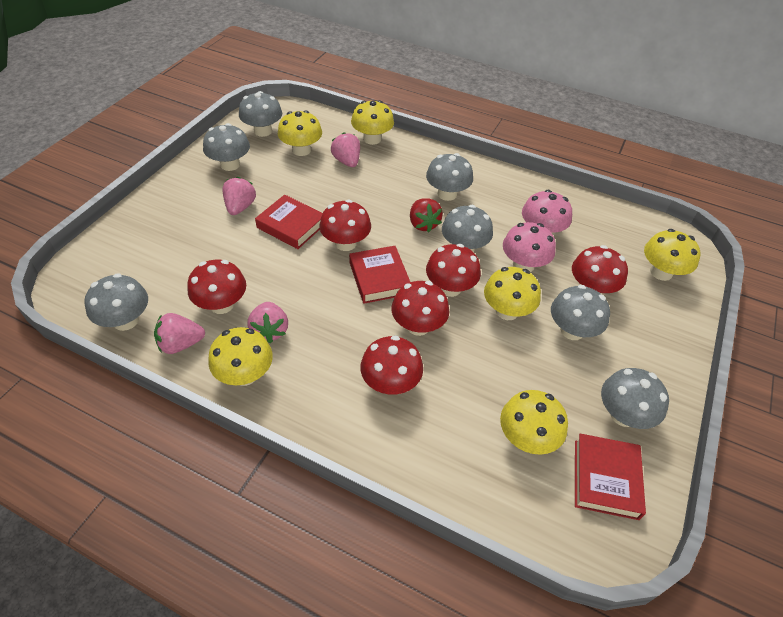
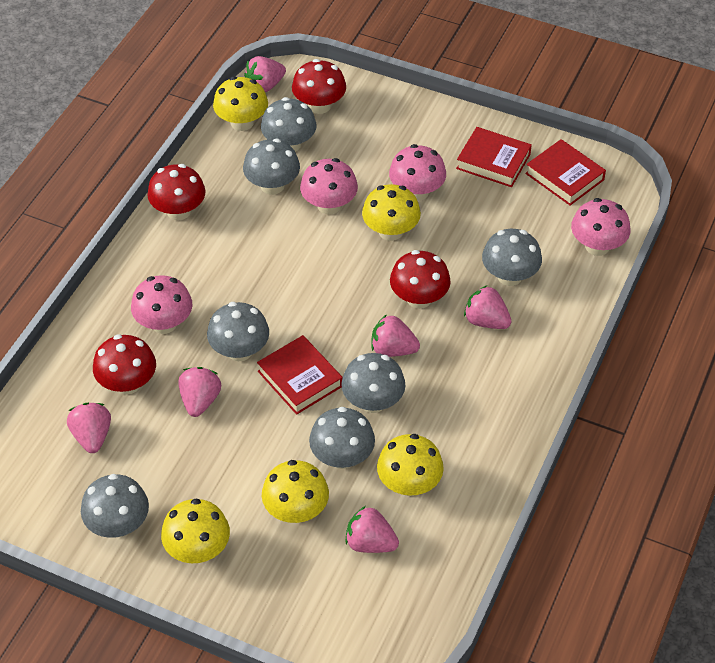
pink mushroom: [503,222,556,272] [522,190,572,233] = 2 -> [131,275,193,334] [300,158,358,214] [389,144,446,201] [571,198,630,256] = 4
pink strawberry: [154,313,205,354] [222,177,256,215] [248,302,288,343] [331,132,360,167] = 4 -> [67,403,111,453] [178,367,221,417] [244,56,286,92] [345,506,399,553] [371,314,420,357] [464,286,512,329] = 6
red mushroom: [187,260,246,314] [320,200,371,251] [360,335,423,395] [391,281,449,336] [426,244,481,297] [572,245,628,294] = 6 -> [93,334,156,395] [147,164,206,220] [292,59,346,114] [390,250,451,309] = 4
red strawberry: [410,198,443,232] = 1 -> none = 0
yellow mushroom: [208,327,273,386] [278,110,322,156] [351,100,394,145] [484,267,541,320] [500,390,568,455] [644,229,701,281] = 6 -> [161,498,230,563] [213,76,268,131] [262,460,329,523] [362,184,421,241] [377,434,444,496] = 5

